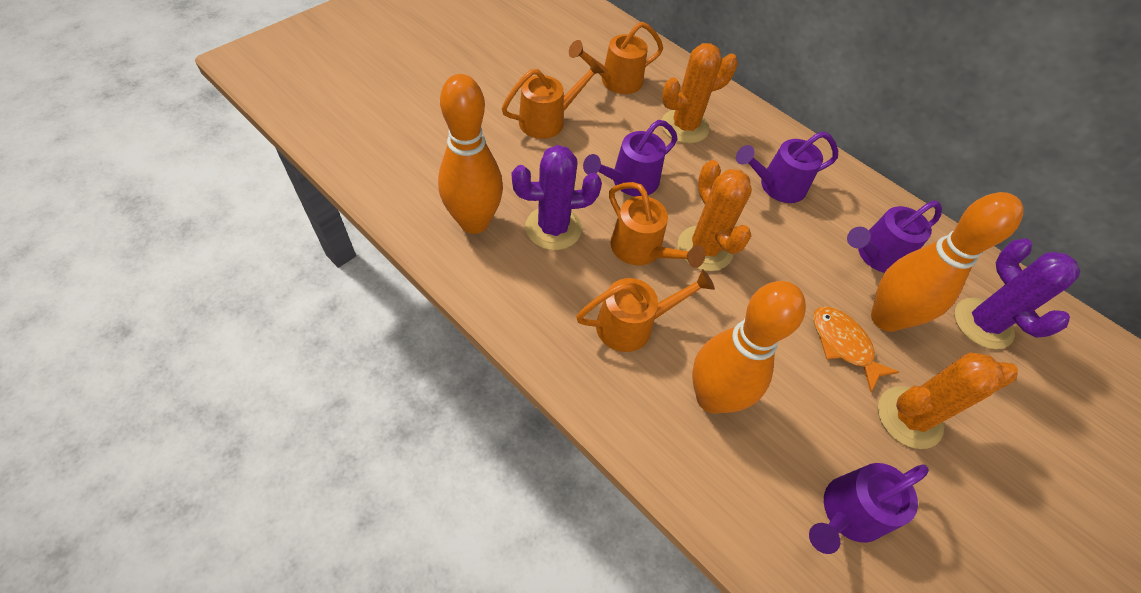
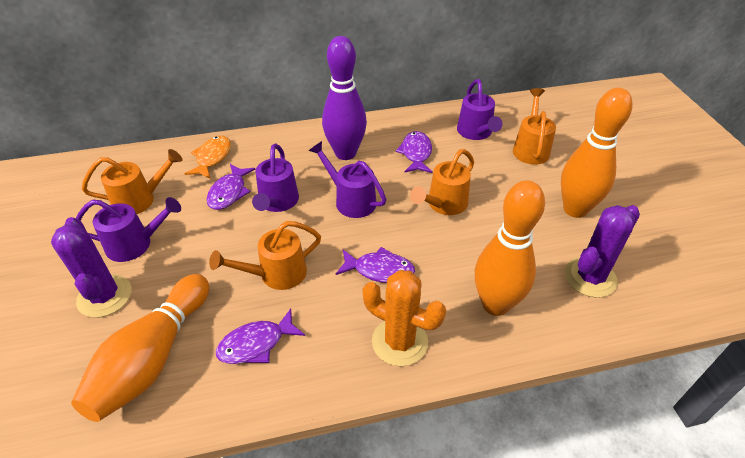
orange cactus: [662,43,738,143] [678,160,752,271] [878,352,1018,449] = 3 -> [362,270,446,366] = 1
purple bowling pin: none = 0 -> [322,36,367,160] = 1
purple fish: none = 0 -> [206,164,255,210] [216,308,305,364] [336,247,415,283] [396,131,432,173] = 4

